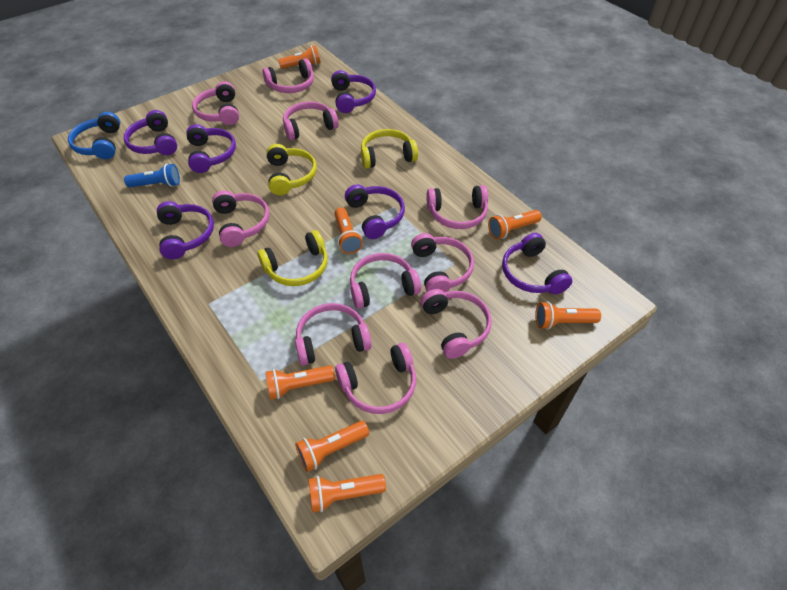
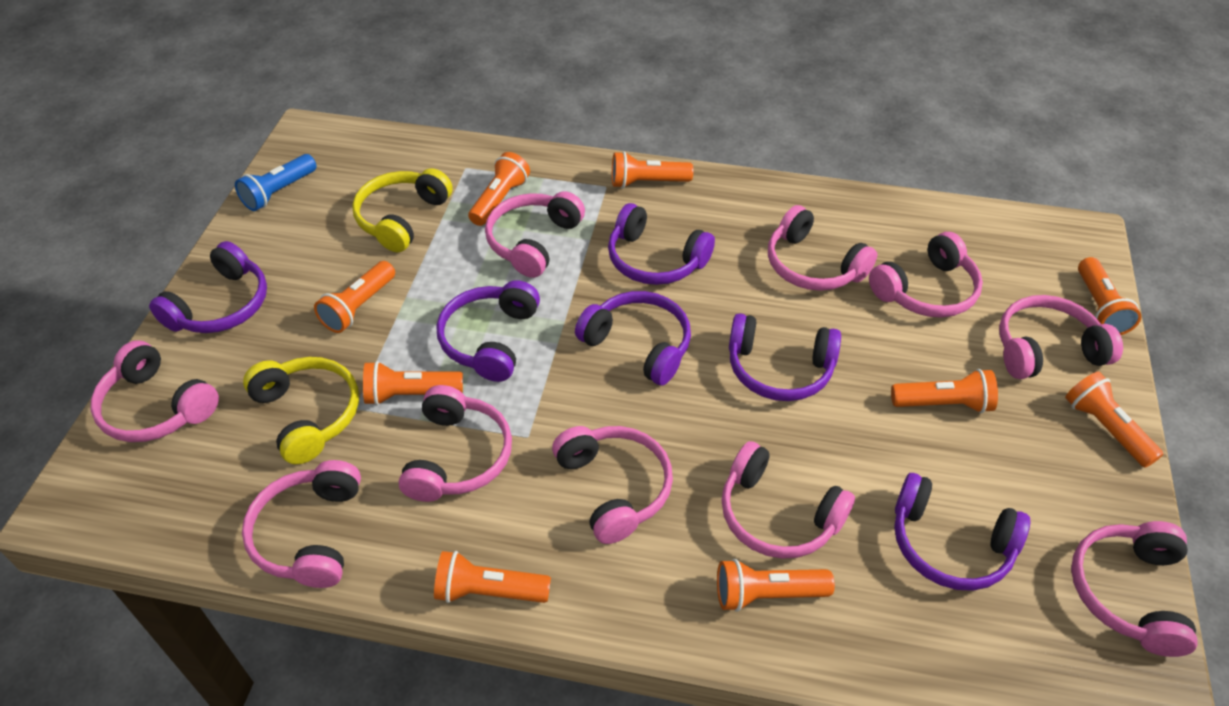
blue headphones: [68,112,120,159] = 1 -> none = 0
orange flashlight: [266,365,335,400] [278,45,321,69] [295,421,369,472] [309,474,386,512] [334,207,363,254] [488,210,542,239] [535,301,601,330] = 7 -> [314,261,395,333] [363,361,463,405] [434,551,551,603] [468,152,530,226] [612,151,693,188] [717,559,835,612] [891,369,998,413] [1065,372,1163,468] [1078,257,1141,335] = 9
yellow headphones: [257,230,328,286] [266,144,317,195] [361,129,418,169] = 3 -> [243,357,359,464] [352,168,453,252] = 2

